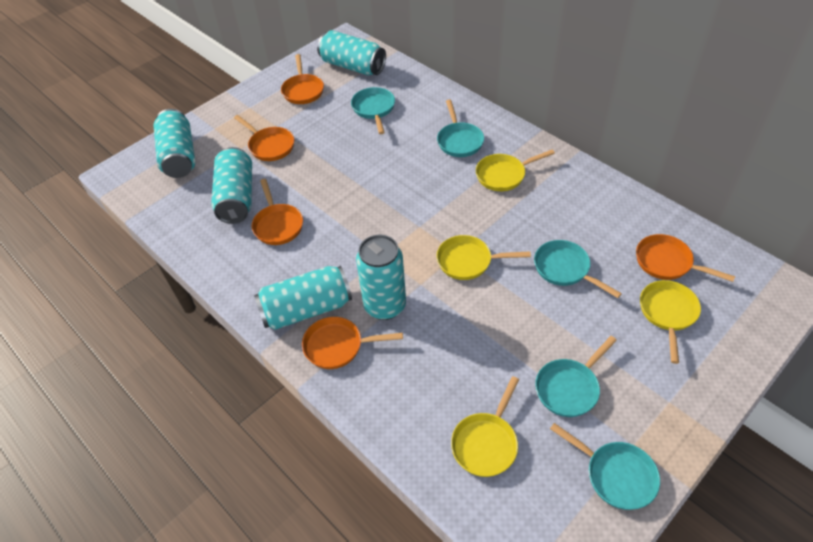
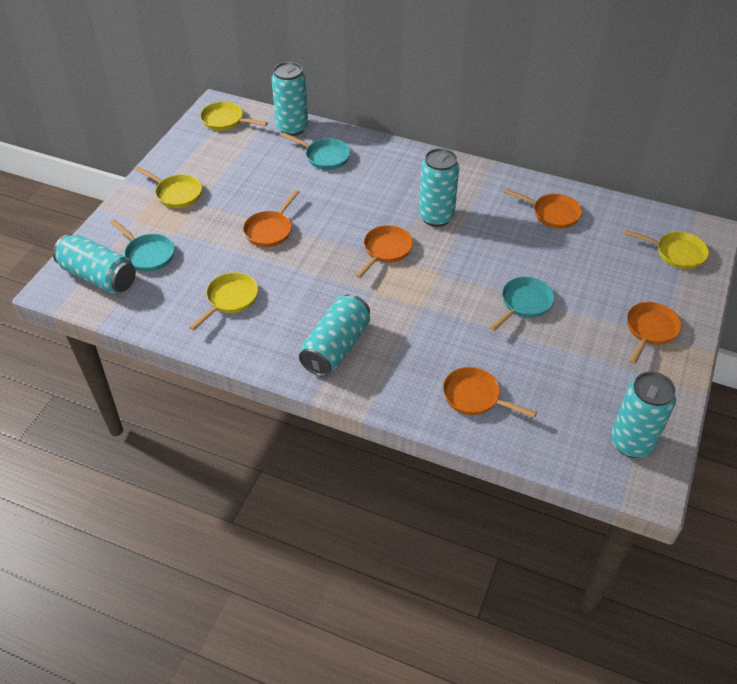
turquoise pan: [351,87,395,134] [437,99,484,157] [534,240,622,298] [535,336,617,417] [550,423,660,510] = 5 -> [110,219,175,272] [281,133,350,170] [489,277,555,331] = 3

